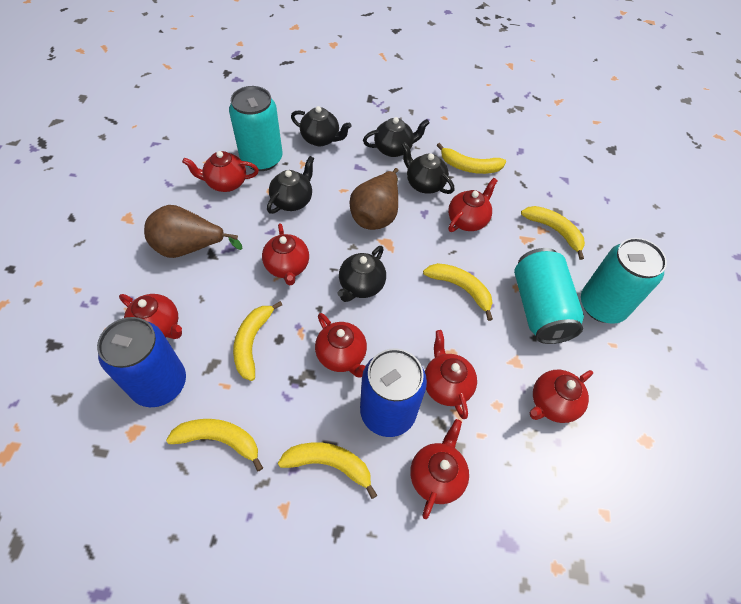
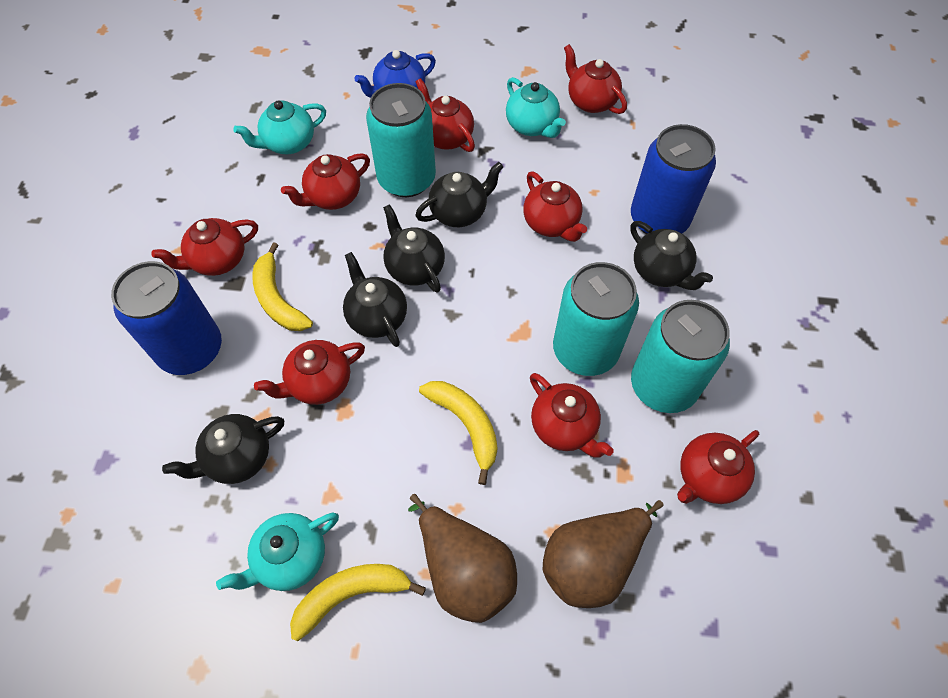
blue teapot: none = 0 -> [354,50,436,98] = 1
turquoise teapot: none = 0 -> [216,512,339,591] [233,101,326,154] [506,77,566,138] = 3
yellow banana: [166,419,263,471] [233,301,282,381] [278,442,377,499] [423,263,493,321] [437,143,506,174] [521,206,585,260] = 6 -> [252,242,313,331] [290,564,426,641] [419,381,498,485] = 3

